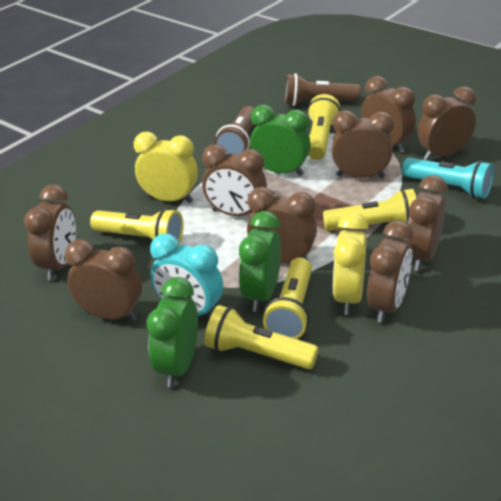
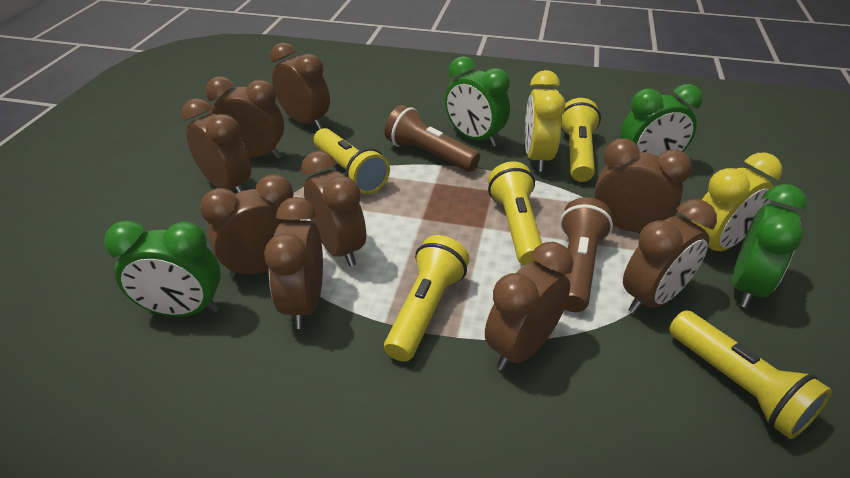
green clock: [147,277,198,387] [239,211,281,312] [250,105,311,176] = 3 -> [104,220,221,317] [445,56,510,147] [620,84,703,156] [732,184,807,308] = 4
turquoise clock: [150,233,223,319] = 1 -> none = 0
turquoise flashlight: [402,158,494,199] = 1 -> none = 0

